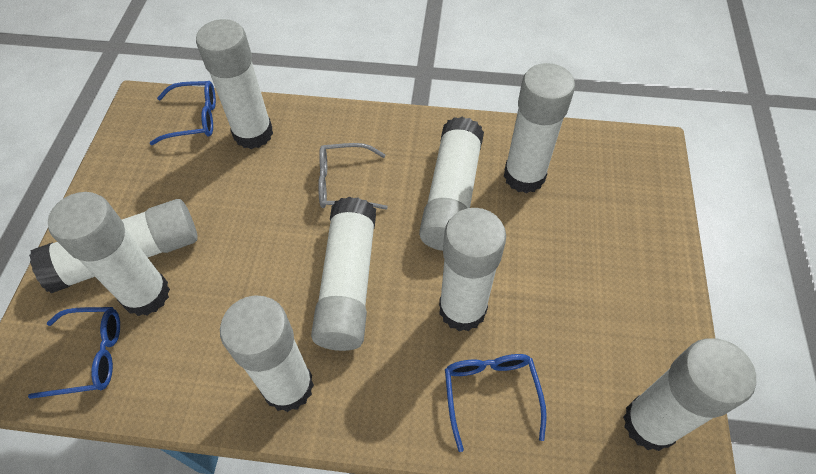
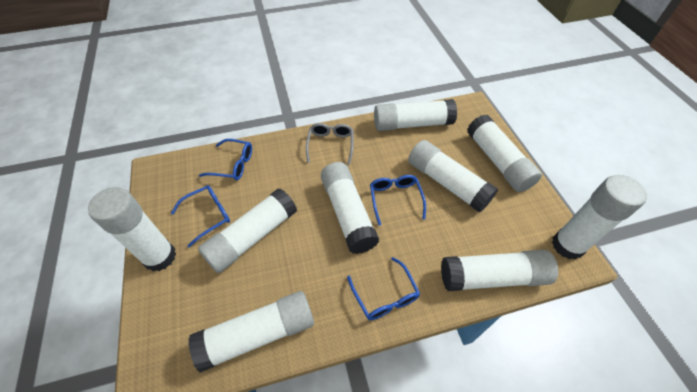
blue glasses: [28,307,120,399] [150,81,216,145] [445,354,547,452] = 3 -> [171,185,230,247] [199,139,252,180] [347,257,420,320] [370,175,426,226] = 4

